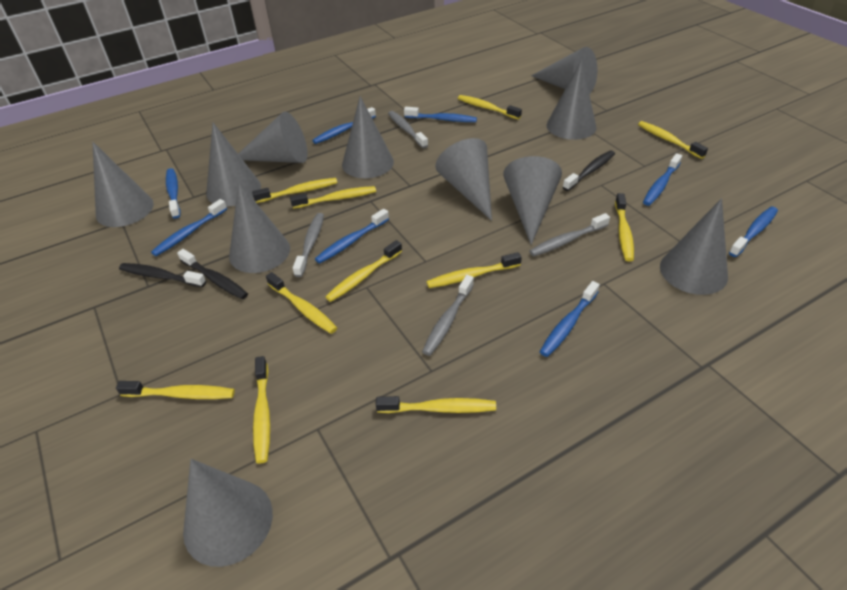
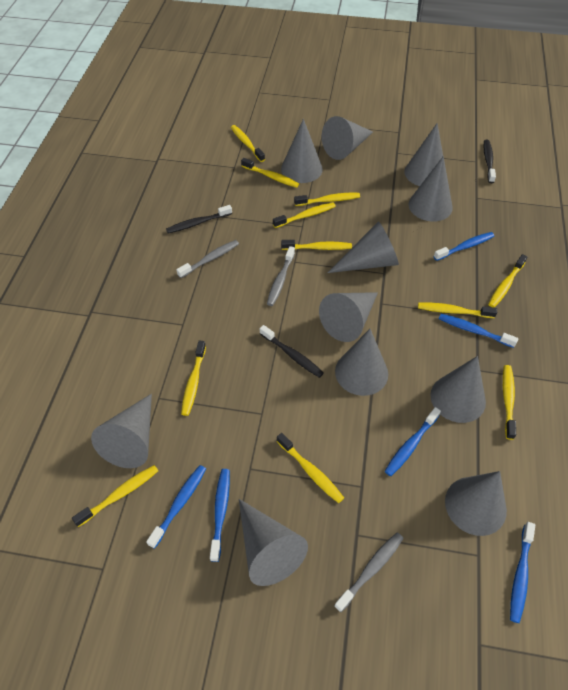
blue toothbrush: [151,199,227,256] [166,168,180,219] [312,107,376,144] [315,209,389,264] [404,107,477,122] [540,281,600,357] [643,153,682,206] [729,207,778,257] = 8 -> [146,465,206,549] [210,469,230,562] [384,407,441,476] [433,232,494,261] [439,314,518,348] [510,522,535,623] = 6
grey toothbrush: [293,213,324,277] [388,111,428,148] [422,275,474,356] [529,213,610,256] = 4 -> [176,240,239,278] [267,246,295,306] [334,533,404,612] = 3

